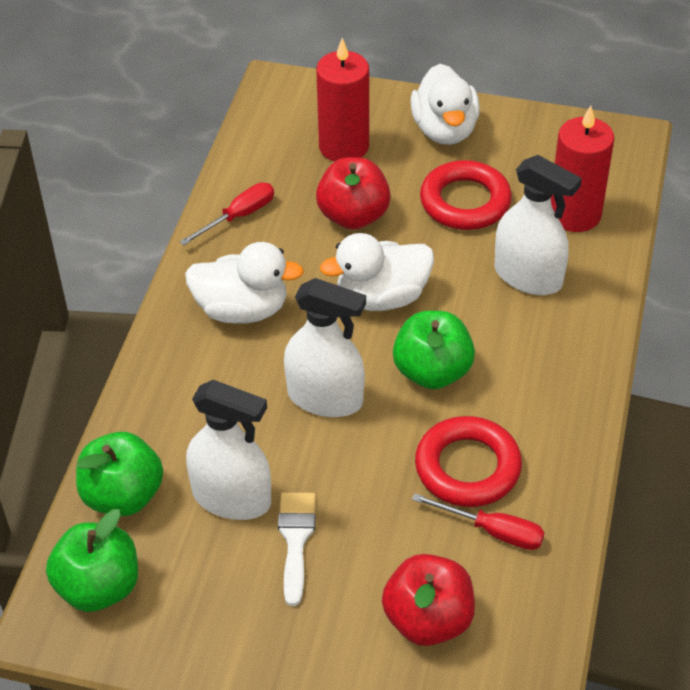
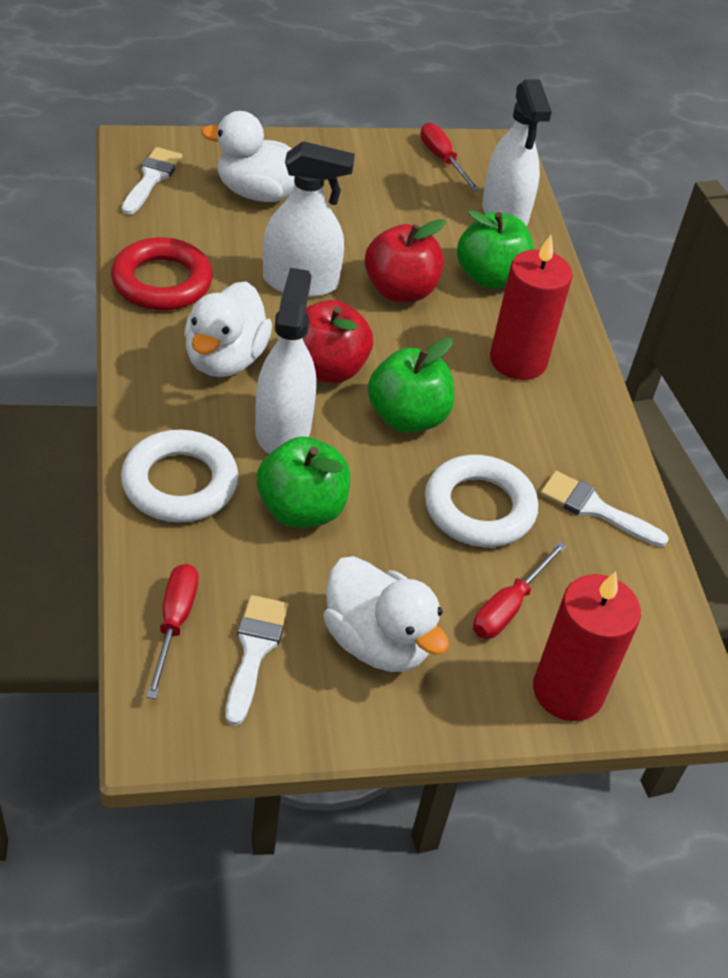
red ring: [415,416,522,507] [420,160,512,230] = 2 -> [111,237,213,310] = 1
red screwdriver: [179,183,274,245] [412,493,545,550] = 2 -> [146,564,198,699] [420,122,480,191] [473,541,567,638] = 3
white brush: [278,492,316,606] = 1 -> [122,147,183,215] [226,595,289,726] [540,471,669,547] = 3
white ring: none = 0 -> [121,430,239,523] [425,455,538,547] = 2

